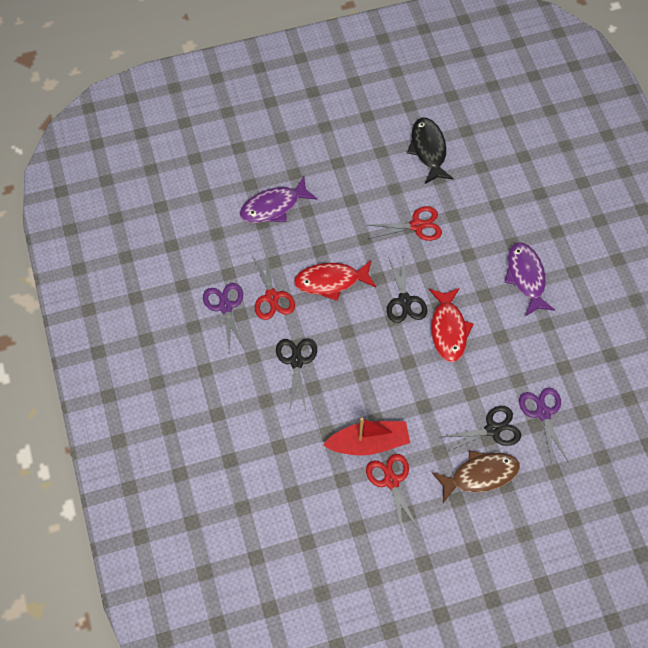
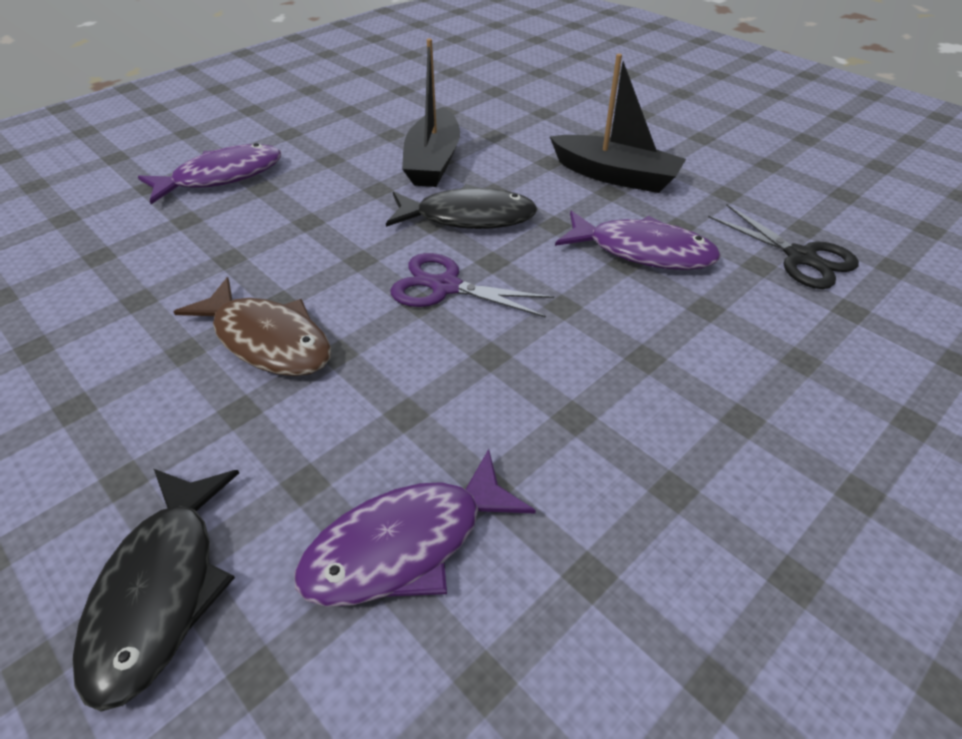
black boat: none = 0 -> [402,38,460,187] [550,54,686,193] = 2
black fish: [407,117,454,184] = 1 -> [73,469,239,711] [386,184,538,229] = 2
black scissors: [276,338,317,411] [387,254,428,323] [441,406,521,453] = 3 -> [708,204,859,289] = 1
purple fish: [240,177,317,223] [504,242,555,316] = 2 -> [138,143,281,204] [294,449,536,607] [555,211,721,270] = 3
purple scissors: [203,283,245,351] [519,388,568,462] = 2 -> [391,253,554,318] = 1
red boat: [323,418,410,456] = 1 -> none = 0
red fish: [294,260,376,301] [429,288,474,362] = 2 -> none = 0
red scissors: [252,254,295,320] [366,454,419,535] [369,206,442,241] = 3 -> none = 0

